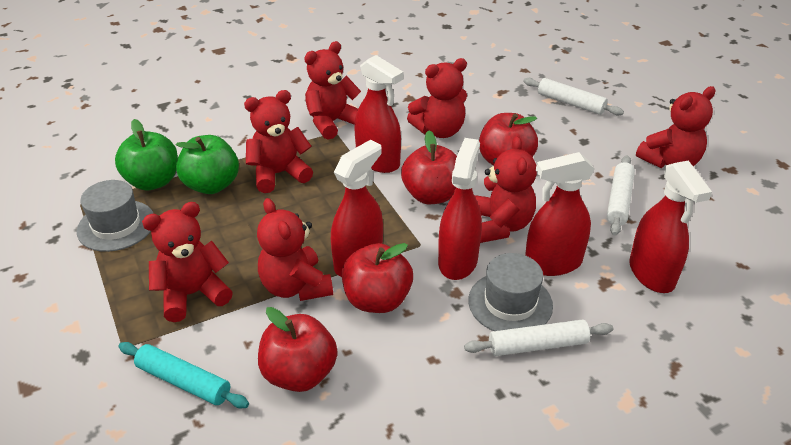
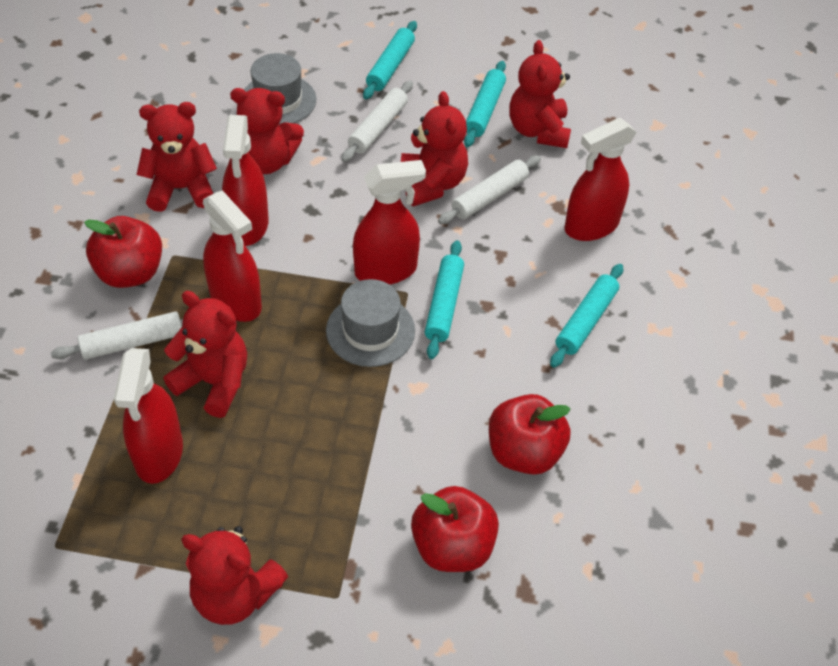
green apple: [115,119,178,190] [176,135,239,194] = 2 -> none = 0
red apple: [258,307,337,392] [342,243,413,313] [401,130,457,204] [479,113,538,166] = 4 -> [84,216,162,288] [411,486,499,572] [489,394,571,475] = 3
red teddy bear: [142,202,233,322] [244,90,313,193] [257,198,333,301] [304,41,361,140] [407,58,467,138] [474,136,537,243] [636,86,715,168] = 7 -> [137,102,217,212] [163,291,247,418] [181,526,288,625] [230,88,304,174] [401,91,468,206] [509,40,571,148] = 6
turquoise rolling pin: [118,342,249,408] = 1 -> [363,21,417,100] [425,240,464,359] [464,61,506,147] [550,264,623,368] = 4

